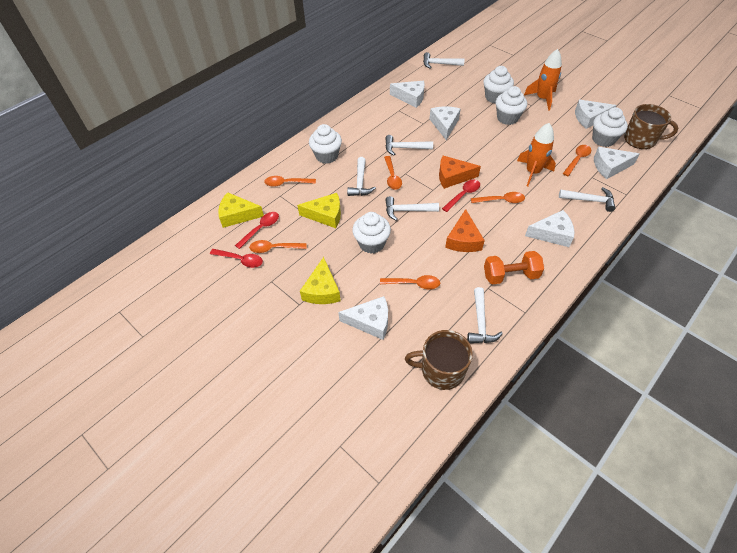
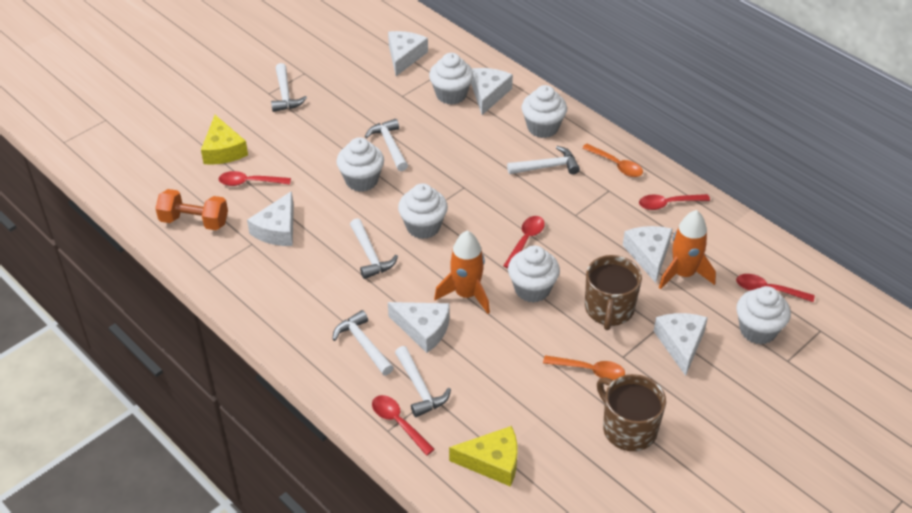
orange cheese: [439,156,481,189] [445,209,485,252] = 2 -> none = 0
orange spoon: [249,240,307,253] [264,176,316,187] [380,275,440,289] [384,156,402,190] [471,192,525,203] [563,145,591,176] = 6 -> [543,355,625,380] [582,144,643,177] = 2
red spoon: [210,249,263,268] [235,212,279,249] [442,180,480,212] = 3 -> [219,171,291,186] [372,395,435,456] [503,216,545,269] [639,194,710,210] [736,274,815,302] = 5
white cupcake: [309,124,342,164] [352,212,391,254] [483,66,514,104] [495,86,527,125] [592,107,628,147] = 5 -> [336,137,384,192] [398,183,448,239] [429,53,474,105] [508,245,560,303] [522,85,567,138] [737,286,791,344] = 6
yellow cheese: [218,192,264,228] [297,193,341,228] [300,257,341,304] = 3 -> [201,115,248,165] [449,426,517,487] = 2

